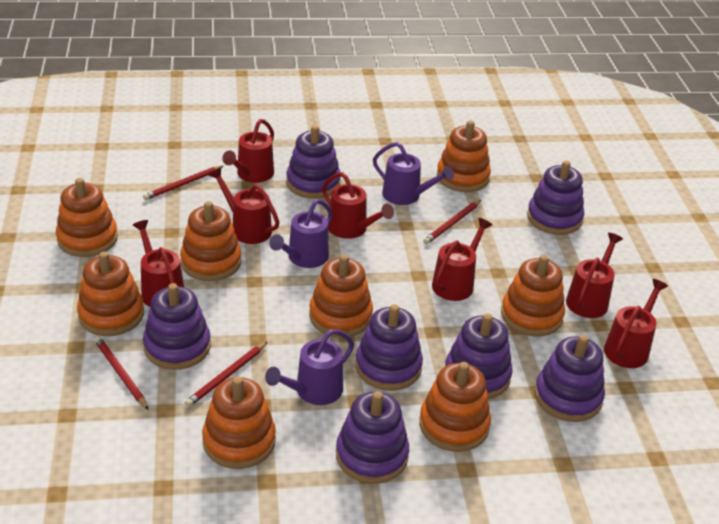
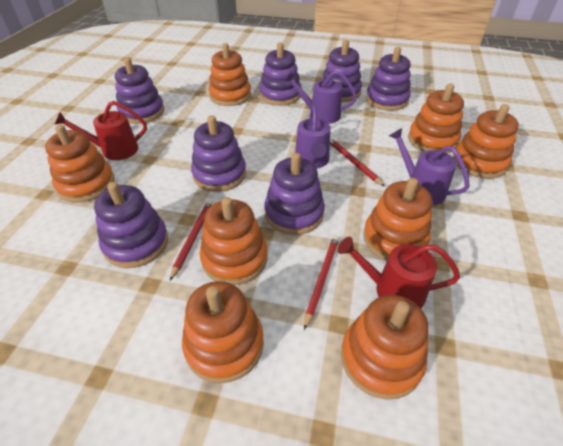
red pencil: [94,336,149,410] [143,166,223,200] [185,342,267,407] [423,200,481,244] = 4 -> [170,200,213,281] [304,235,339,330] [330,138,385,187] = 3
red watering can: [133,220,184,307] [208,167,280,244] [222,119,274,183] [322,172,394,239] [432,218,492,301] [566,233,623,318] [604,279,668,368] = 7 -> [54,101,147,160] [338,237,460,308] = 2

